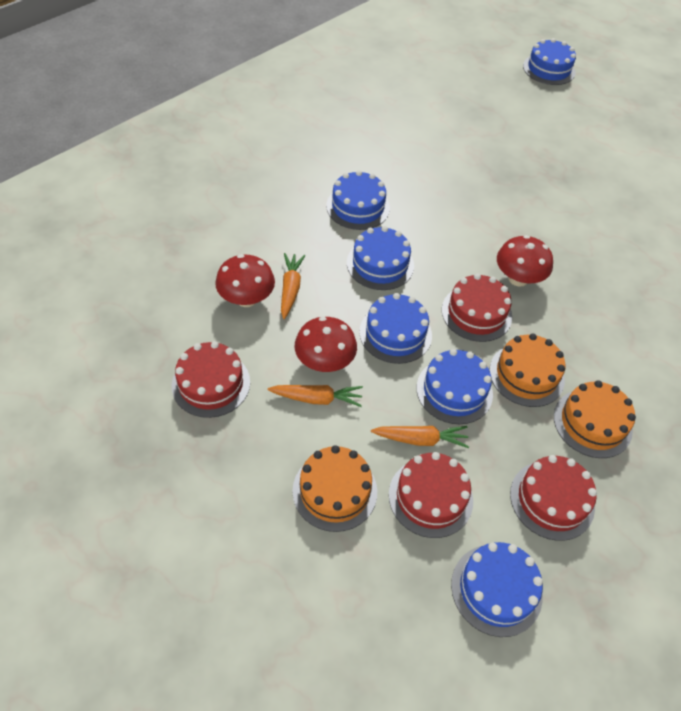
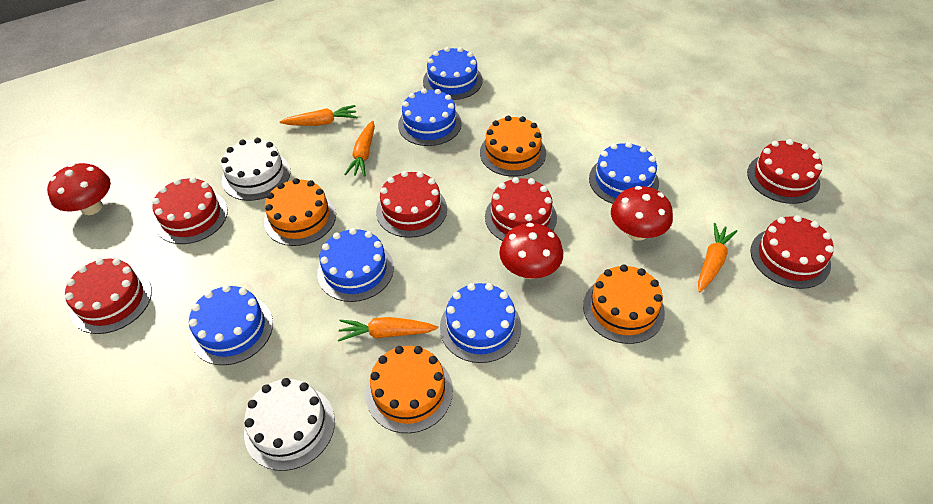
orange cake: [292,445,377,532] [490,333,565,407] [554,380,636,458] = 3 -> [264,178,336,246] [366,346,453,433] [480,116,546,177] [583,264,665,344] = 4
orange carrot: [268,385,363,407] [281,253,305,319] [371,426,469,448] = 3 -> [280,105,357,126] [338,317,438,342] [344,121,375,177] [698,223,737,292] = 4
red cake: [172,341,250,418] [389,452,473,538] [442,273,512,342] [510,455,597,541] = 4 -> [65,258,152,334] [152,177,228,244] [376,171,447,238] [485,177,557,241] [747,139,822,204] [750,215,834,289] = 6
white cake: none = 0 -> [221,138,290,201] [244,378,335,471] = 2

